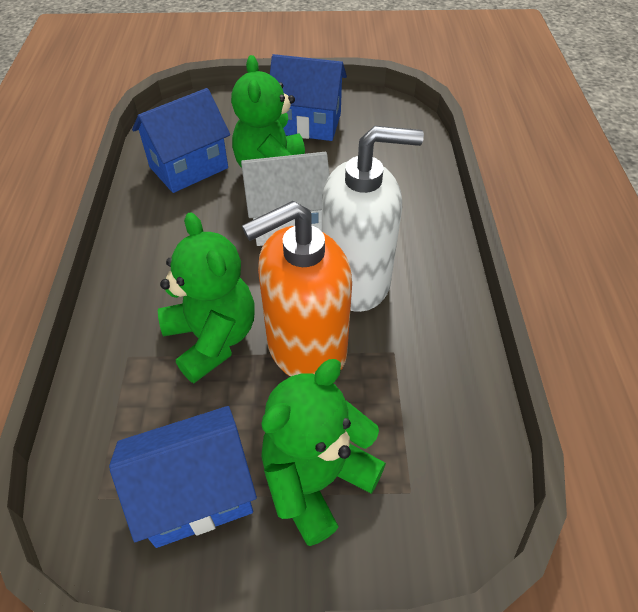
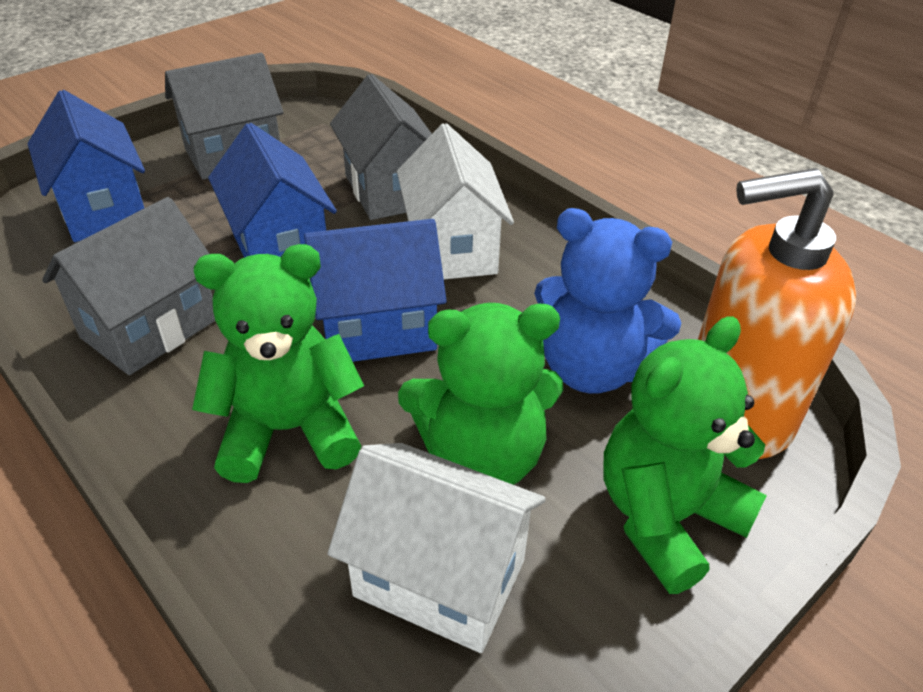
blue teddy bear: none = 0 -> [534,208,681,394] = 1
grey house: none = 0 -> [42,197,215,375] [165,53,284,180] [330,74,432,220] = 3
white house: [241,152,330,246] = 1 -> [328,443,546,653] [397,123,514,279] = 2
white soap dispenser: [322,126,424,312] = 1 -> none = 0

